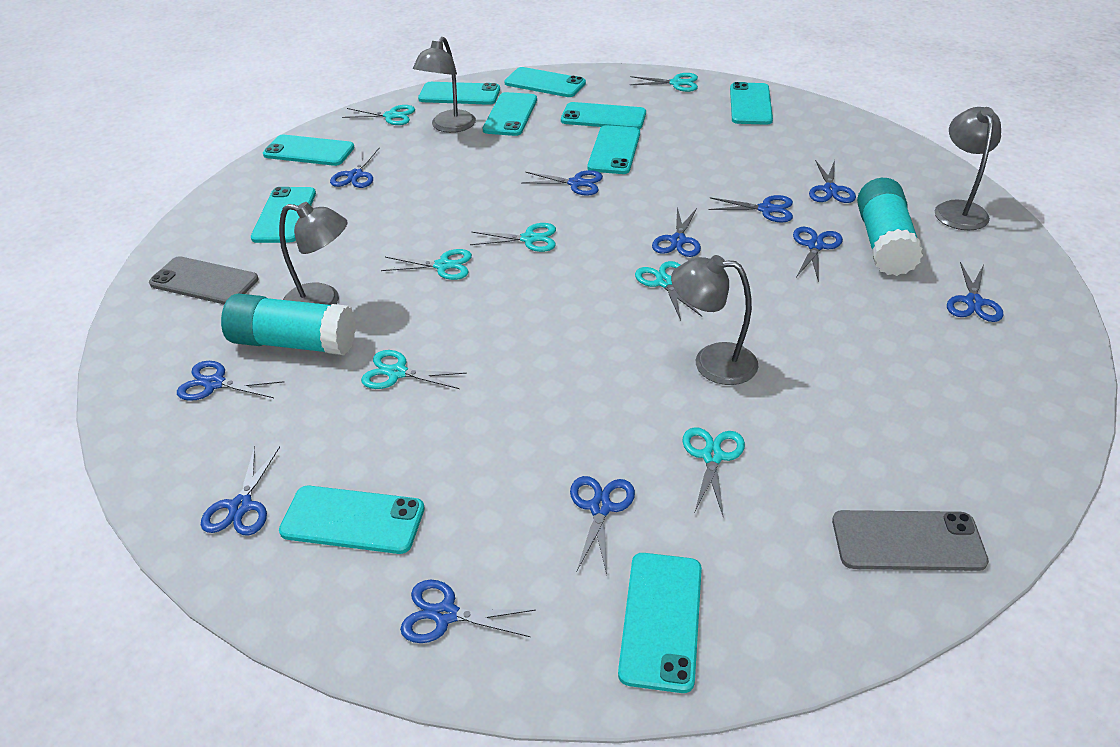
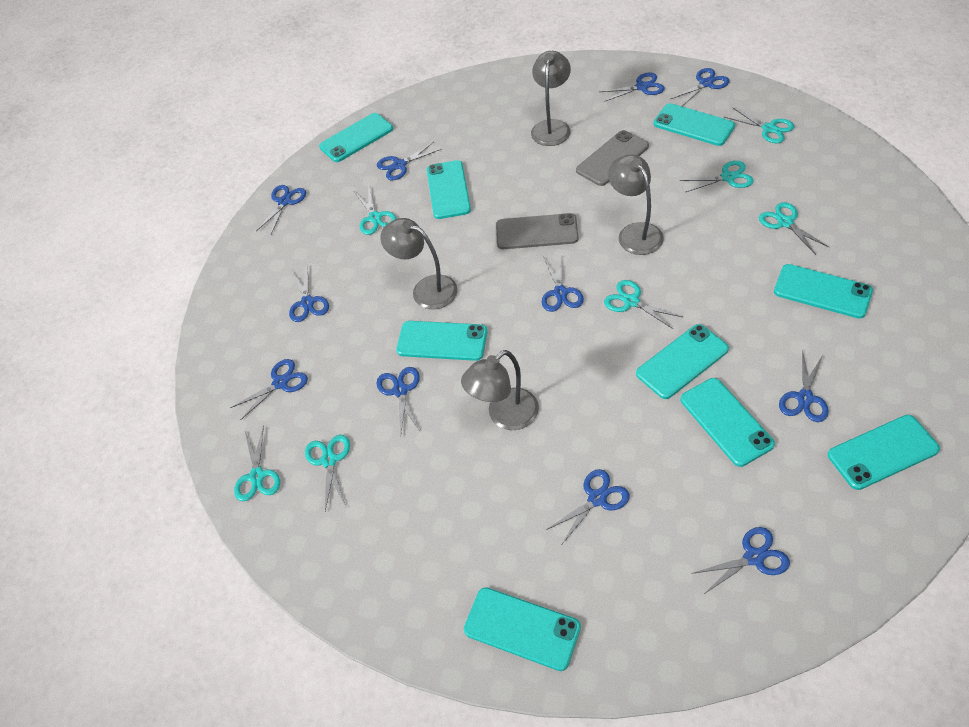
turquoise glue stick: [221,293,356,355] [857,178,923,276] = 2 -> none = 0
turquoise phone: [251,187,316,243] [263,135,355,166] [279,486,425,554] [418,82,500,105] [483,92,537,136] [504,67,586,97] [561,102,646,129] [587,125,640,174] [618,553,702,693] [730,82,773,125] = 10 -> [319,113,393,162] [396,321,487,361] [427,160,471,219] [464,587,581,671] [636,324,729,399] [654,103,735,146] [681,378,775,467] [774,264,873,319] [828,415,940,490] = 9

